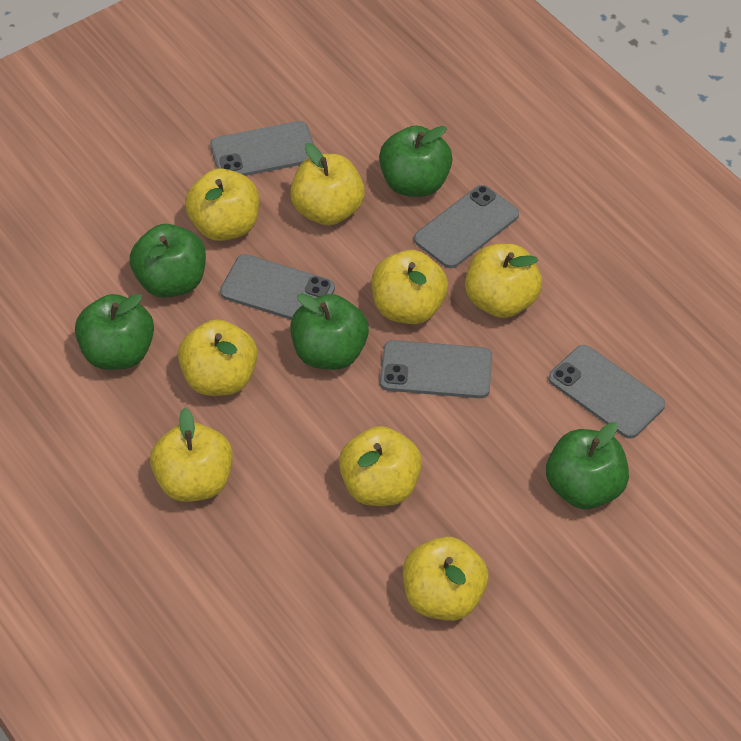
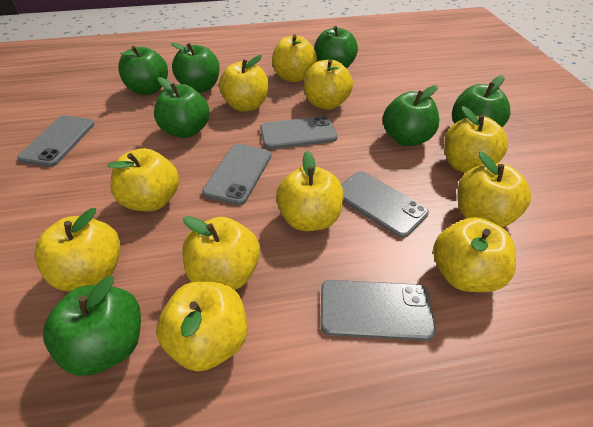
green apple: [75,294,154,370] [130,224,206,298] [290,293,369,370] [379,126,452,197] [546,422,629,509] = 5 -> [43,276,141,376] [118,46,168,95] [154,77,210,138] [171,43,220,93] [314,26,358,68] [383,85,439,146] [452,75,510,127] = 7
yellow apple: [150,408,233,502] [178,319,258,396] [185,168,259,241] [290,143,365,226] [339,426,422,506] [372,250,448,324] [403,537,489,621] [465,244,542,318] = 8 -> [34,208,120,291] [107,148,179,212] [156,282,248,372] [182,216,260,290] [219,55,269,112] [272,35,317,82] [276,151,344,231] [304,59,353,110] [433,217,516,292] [444,106,508,173] [457,152,531,227] = 11

